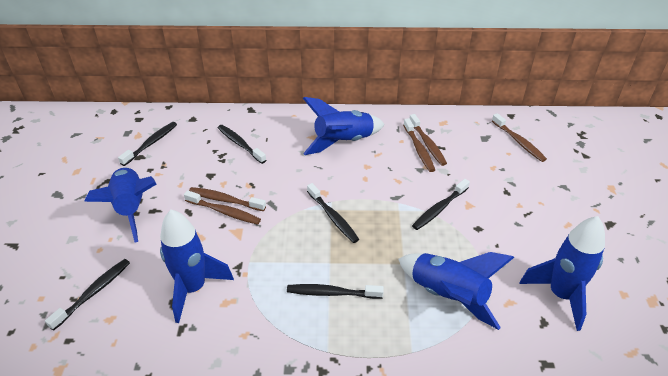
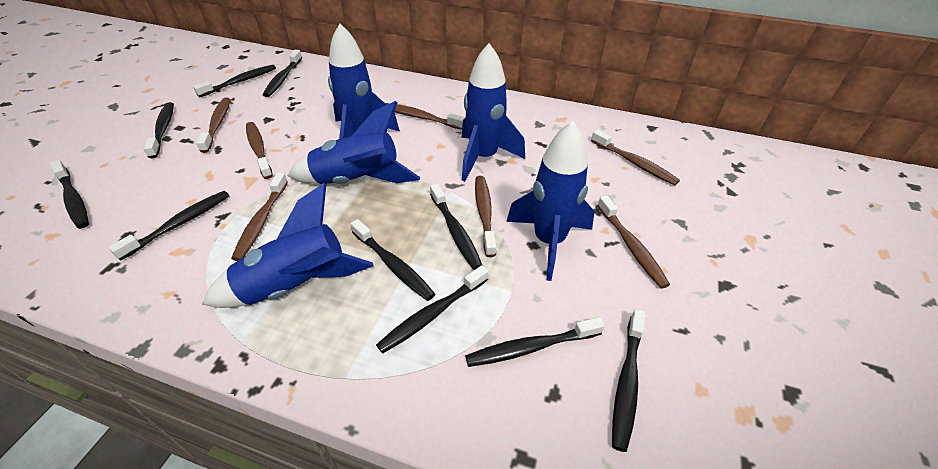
black toothbrush: [45,259,130,330] [118,122,177,166] [218,125,266,164] [287,284,384,299] [307,183,359,243] [412,179,470,230] = 6 -> [50,160,89,229] [108,191,229,261] [143,102,174,158] [193,65,276,98] [263,50,302,97] [351,219,435,301] [376,265,488,353] [430,183,483,270] [465,317,605,367] [612,309,646,452] = 10
brown toothbrush: [184,190,261,225] [189,187,266,211] [403,118,435,172] [410,114,447,166] [492,113,547,162] = 5 -> [196,97,231,153] [231,172,288,261] [246,122,273,179] [385,103,465,130] [475,176,496,257] [591,129,680,185] [597,195,670,288] = 7

